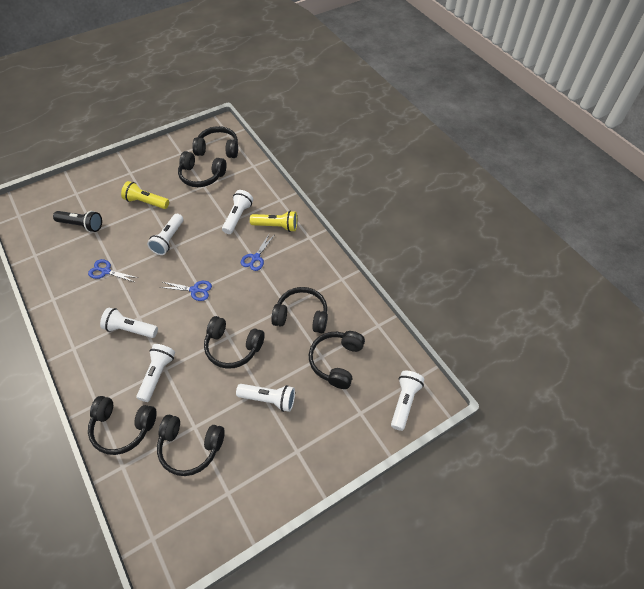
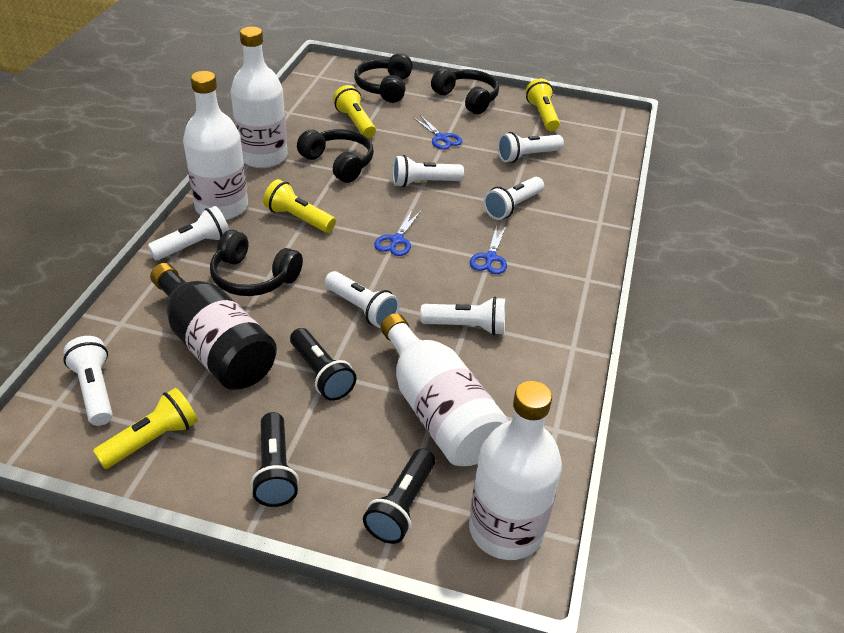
black bottle: none = 0 -> [150,263,277,390] = 1
black flashlight: [53,211,102,232] = 1 -> [251,412,299,507] [290,328,356,401] [363,449,435,544] = 3
black headphones: [88,396,157,455] [157,415,225,476] [178,151,227,187] [192,126,238,158] [204,316,265,369] [271,287,328,333] [309,331,365,389] = 7 -> [210,230,303,296] [297,129,374,183] [354,53,413,103] [431,68,499,114] = 4
white bottle: none = 0 -> [183,71,248,220] [231,26,288,168] [380,313,509,466] [469,381,562,560] = 4
white flashlight: [100,308,158,338] [137,344,175,402] [147,214,183,255] [222,190,253,234] [236,384,295,412] [391,371,424,431] = 6 -> [63,336,113,426] [148,206,229,260] [325,271,400,328] [393,155,464,187] [420,297,505,335] [483,177,544,220] [497,132,564,163] = 7
yellow flashlight: [121,181,169,209] [250,211,297,232] = 2 -> [93,388,198,469] [263,179,336,233] [333,85,376,138] [526,78,560,131] = 4

